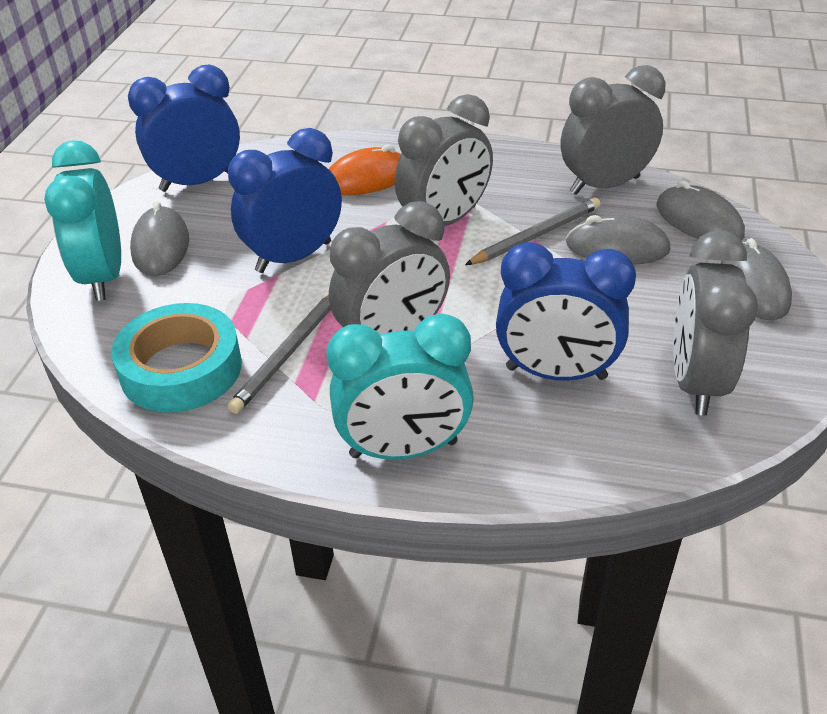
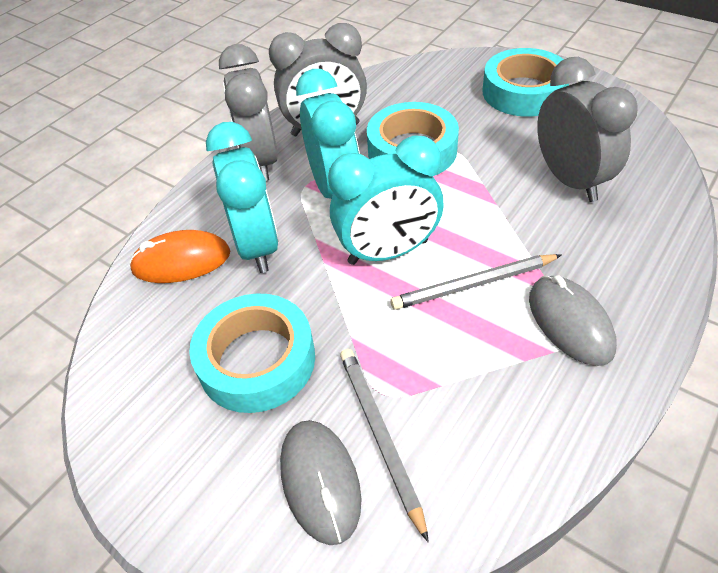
blue clock: [128,65,240,192] [228,128,342,273] [496,242,636,381] = 3 -> none = 0
grey clock: [329,201,450,334] [395,94,493,226] [561,65,665,195] [673,230,758,415] = 4 -> [219,44,278,181] [269,23,367,136] [537,57,638,202] = 3
grey mouse: [130,201,189,276] [566,214,671,265] [657,180,745,241] [721,238,792,320] = 4 -> [280,420,362,545] [529,275,617,366] = 2
turquoise clock: [44,140,121,301] [326,313,474,460] = 2 -> [206,122,279,273] [296,69,360,199] [328,135,444,265] = 3
turquoise tape: [111,303,242,413] = 1 -> [189,294,315,413] [367,102,459,176] [483,48,569,117] = 3

